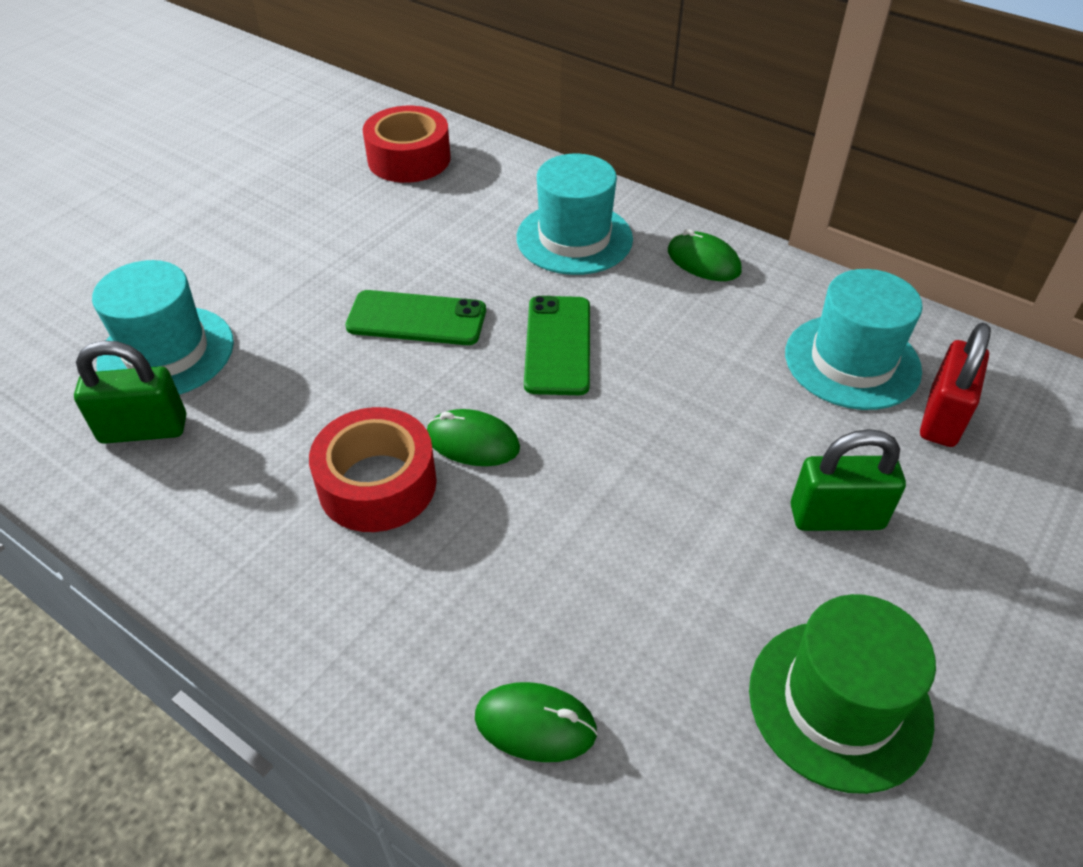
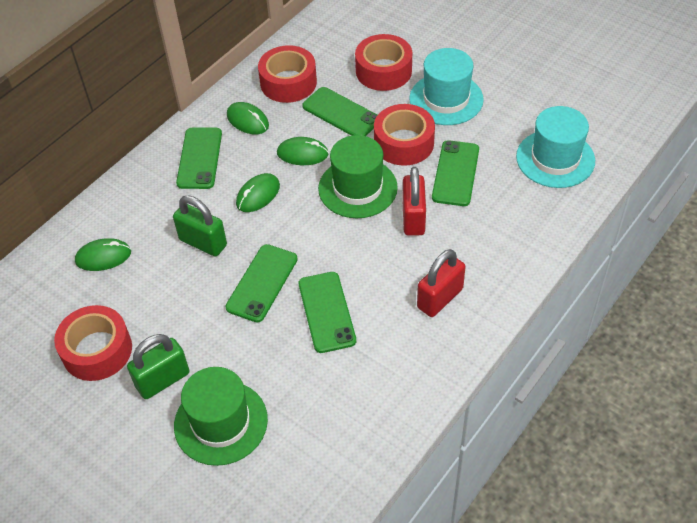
green hat: [749,594,936,794] = 1 -> [174,367,268,466] [318,135,398,218] = 2
green mouse: [427,409,520,466] [475,682,598,762] [668,229,742,281] = 3 -> [75,238,131,271] [227,102,269,134] [236,173,280,212] [277,137,329,165] = 4
green phone: [345,290,486,345] [524,296,590,395] = 2 -> [176,128,222,189] [225,244,298,323] [299,272,356,353] [302,87,377,136] [432,140,479,206] = 5
red padlock: [920,323,991,447] = 1 -> [402,167,426,236] [417,249,466,317] = 2
red tape: [309,407,437,532] [363,106,451,183] = 2 -> [54,305,132,381] [258,45,317,103] [355,34,412,91] [374,104,435,166] = 4
turquoise hat: [92,260,234,395] [517,154,633,275] [785,269,923,410] = 3 -> [409,48,484,125] [516,106,595,188] = 2

